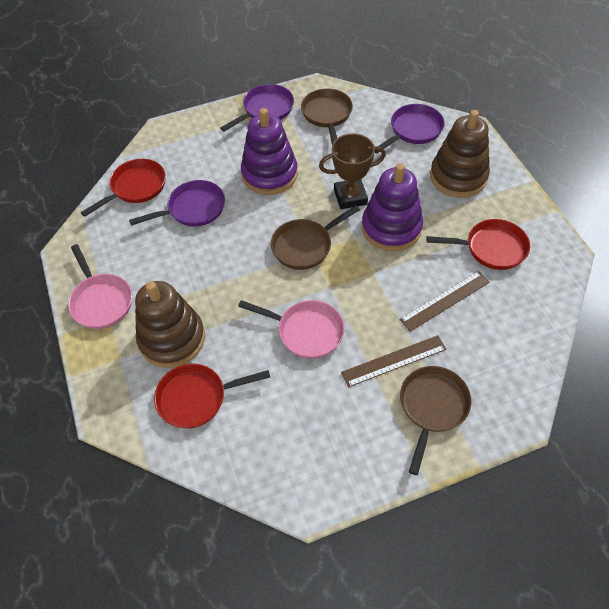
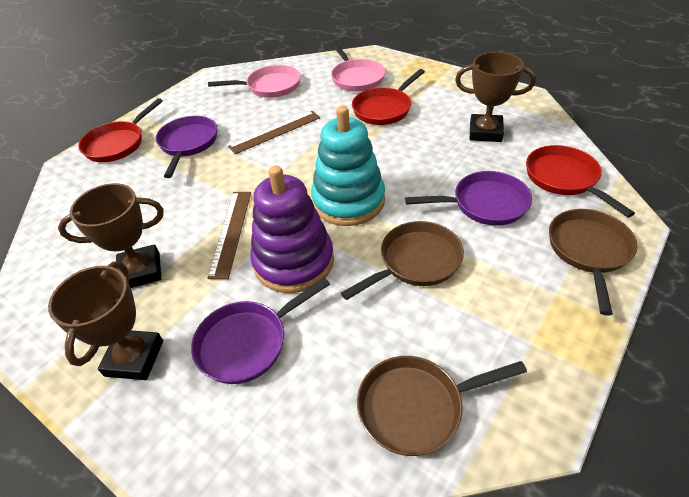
brown stacking toy: [135,281,205,368] [430,110,490,198] = 2 -> none = 0
brown trophy: [319,133,386,209] = 1 -> [48,261,163,380] [58,183,164,288] [455,52,536,142] = 3
purple stacking toy: [241,108,298,195] [362,163,423,251] = 2 -> [250,165,334,293] = 1
turquoise stacking toy: none = 0 -> [311,106,385,226] = 1

